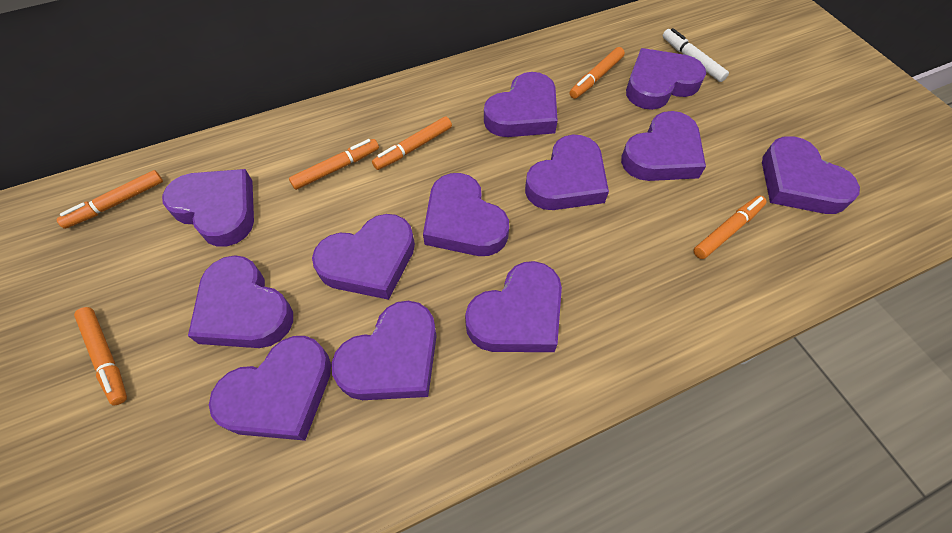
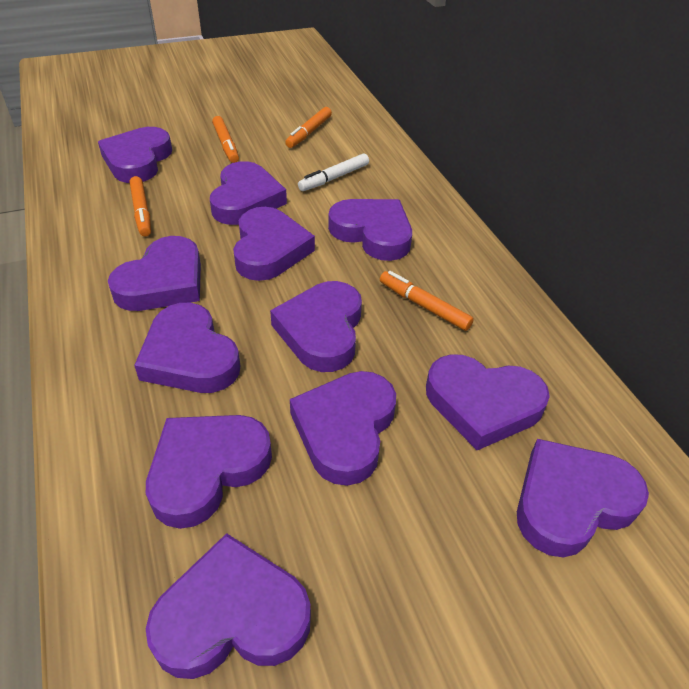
orange marker: [56,170,163,229] [74,307,127,405] [289,139,379,190] [372,117,452,170] [570,47,625,99] [693,196,767,259] = 6 -> [130,176,151,236] [212,116,239,163] [285,107,332,148] [380,271,474,331] = 4

